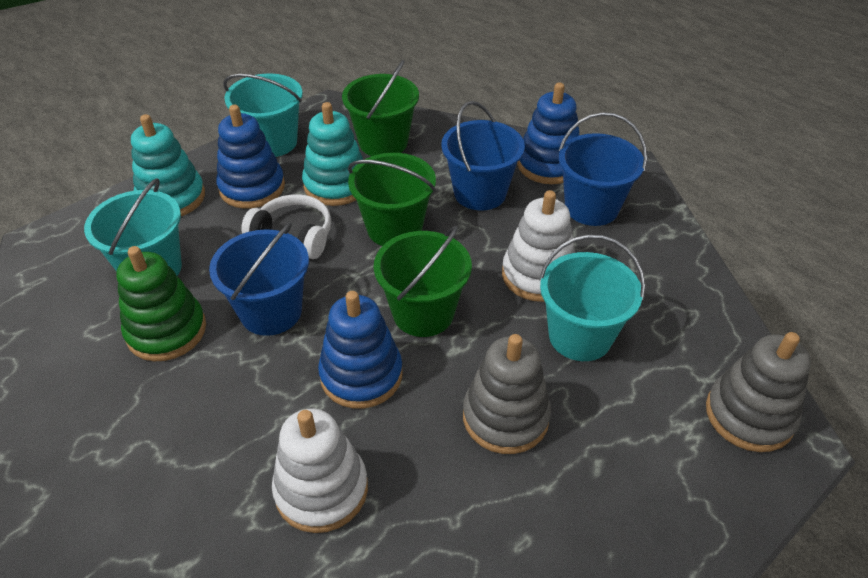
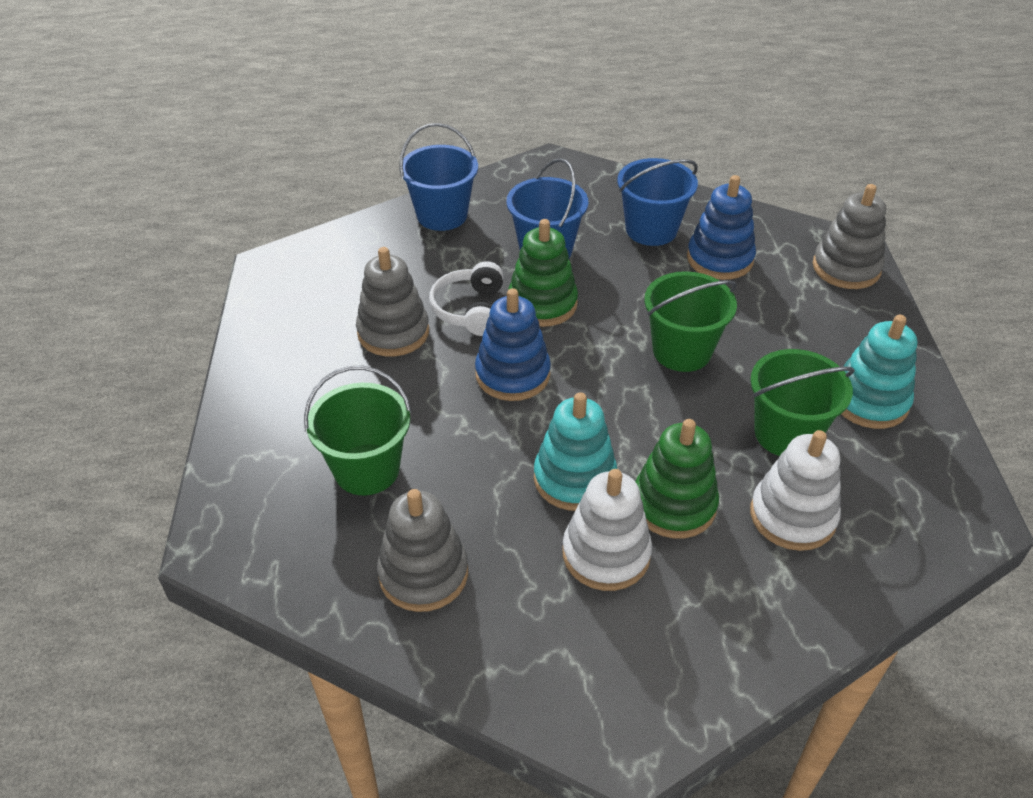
blue stacking toy: [216,105,285,209] [318,291,403,409] [517,82,579,184] = 3 -> [475,288,551,401] [687,175,756,280] = 2
green stacking toy: [116,246,206,361] = 1 -> [508,219,578,327] [635,419,719,539] = 2
grey stacking toy: [463,334,551,454] [706,332,811,452] = 2 -> [356,247,429,357] [377,489,468,612] [813,184,886,289] = 3
turquoise bucket: [84,178,182,276] [223,73,303,157] [539,234,645,361] = 3 -> none = 0

